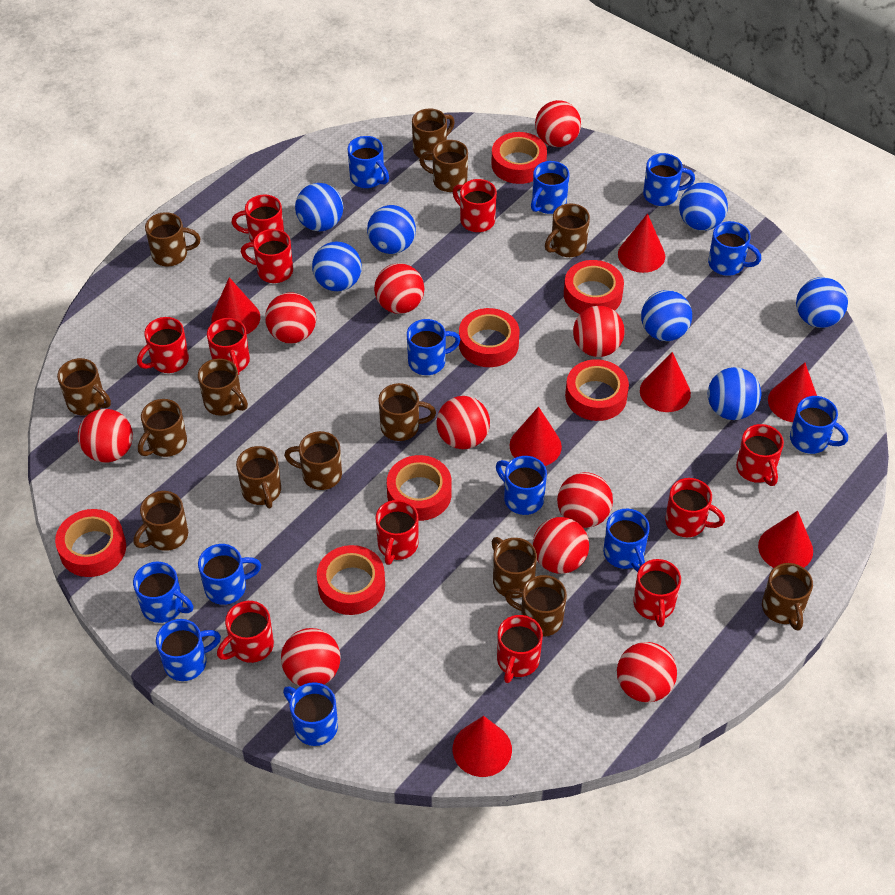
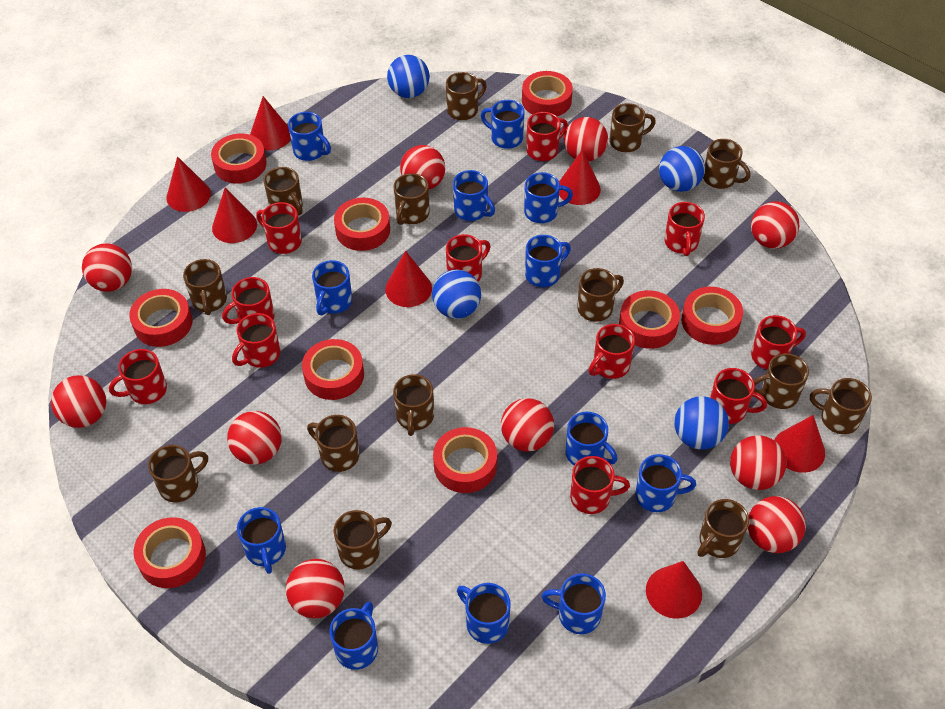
blue ball: [295,183,343,231] [312,241,362,291] [367,205,416,254] [641,290,692,341] [679,182,728,231] [708,367,761,420] [796,277,848,328] = 7 -> [387,55,430,98] [432,270,481,319] [659,146,705,192] [674,396,729,449] = 4
red tape: [55,509,126,577] [317,545,385,615] [387,455,452,521] [459,308,519,367] [491,132,547,184] [564,260,624,314] [565,359,629,421] = 7 -> [129,289,192,347] [134,517,206,588] [211,134,267,183] [302,339,364,400] [334,198,390,251] [433,427,497,493] [522,71,573,116] [619,290,680,349] [681,287,743,345] = 9

